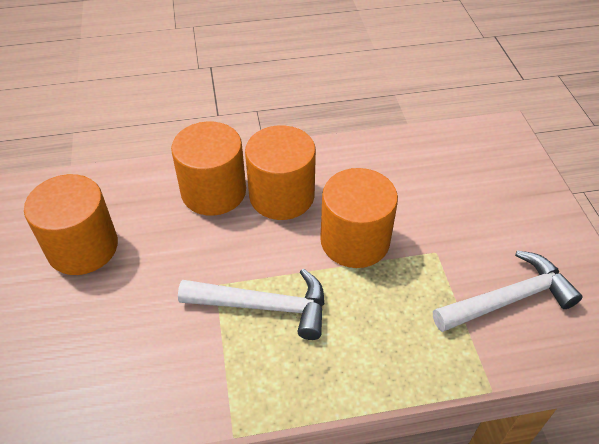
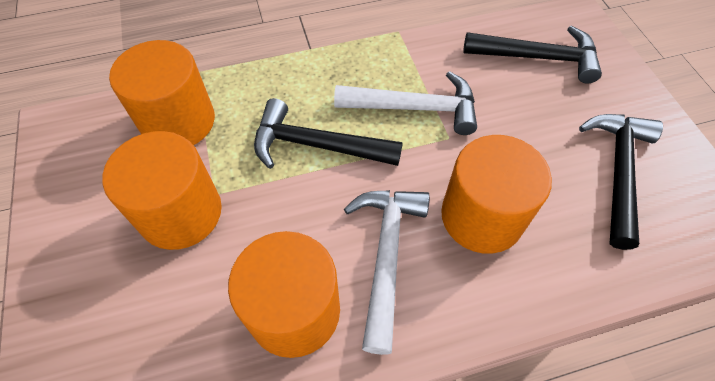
black hammer: none = 0 -> [254,98,403,169] [463,26,602,83] [579,114,663,250] = 3

